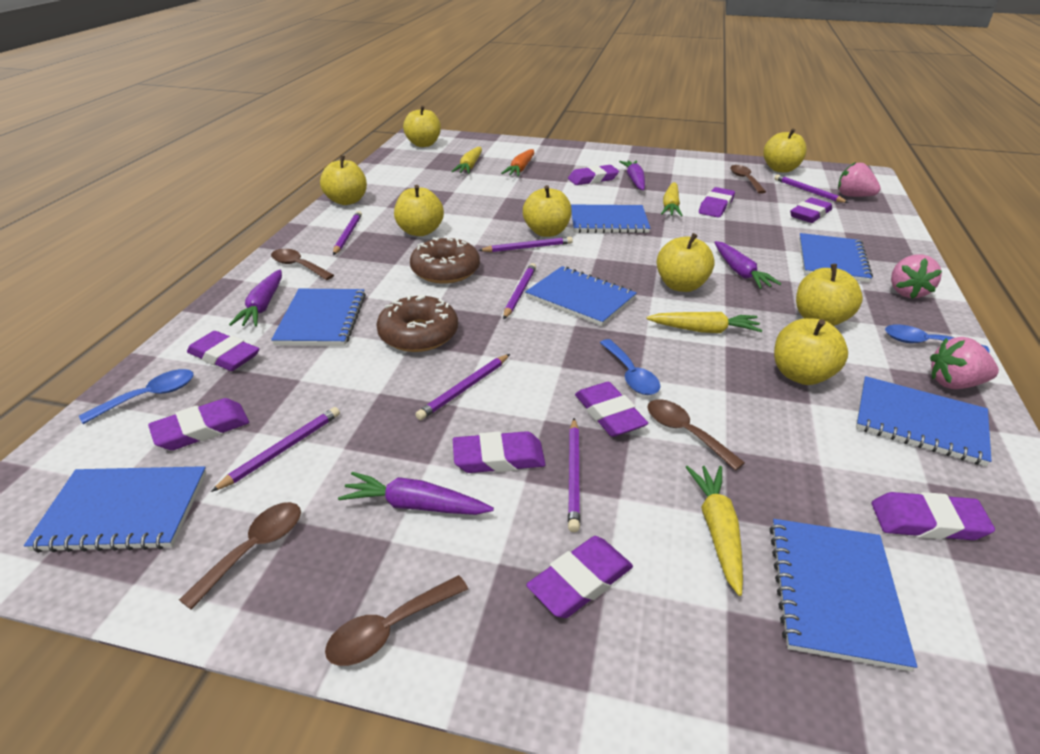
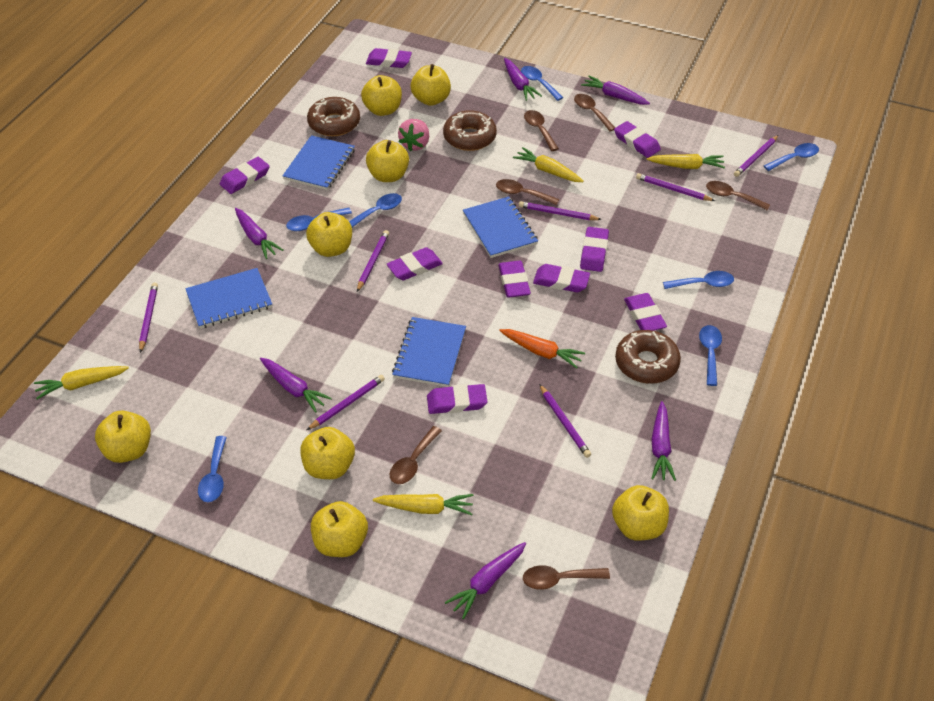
blue notebook: [24,466,207,553] [271,289,366,346] [525,266,637,326] [571,205,650,233] [770,519,917,672] [799,233,873,282] [856,376,992,466] = 7 -> [185,268,272,329] [282,135,355,190] [392,317,466,387] [463,196,538,258] = 4
blue spoon: [79,369,194,424] [600,339,660,395] [885,324,990,353] = 3 -> [198,436,227,502] [286,208,352,231] [349,193,402,227] [521,66,563,101] [663,271,734,289] [699,325,722,386] [764,143,819,171] = 7
brown donut: [376,295,458,352] [410,237,480,284] = 2 -> [307,97,360,136] [443,110,497,151] [615,330,681,384] = 3
brown spoon: [179,502,301,610] [271,249,334,280] [325,575,468,666] [647,399,745,471] [730,165,766,194] = 5 -> [390,426,442,484] [496,179,559,205] [523,565,610,590] [524,110,559,151] [574,94,615,132] [706,181,770,210] = 6
pink strawberry: [838,162,881,197] [891,254,942,299] [930,337,999,389] = 3 -> [398,119,429,152] = 1
purple carrot: [229,269,282,326] [338,472,494,515] [619,160,645,190] [714,241,781,289] = 4 -> [235,208,284,259] [260,358,332,413] [445,542,526,619] [504,58,542,101] [581,76,650,105] [651,401,676,481] = 6

